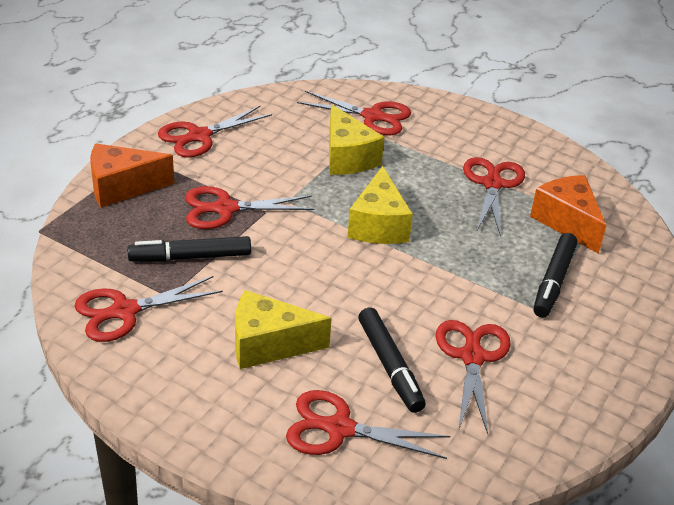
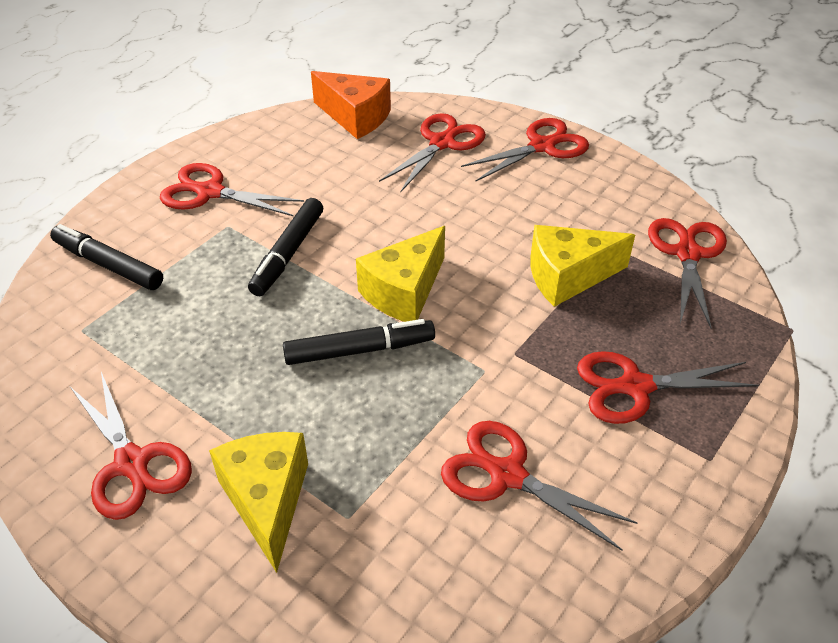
orange cheese: [90,143,174,208] [530,175,607,254] = 2 -> [311,71,391,139] = 1

